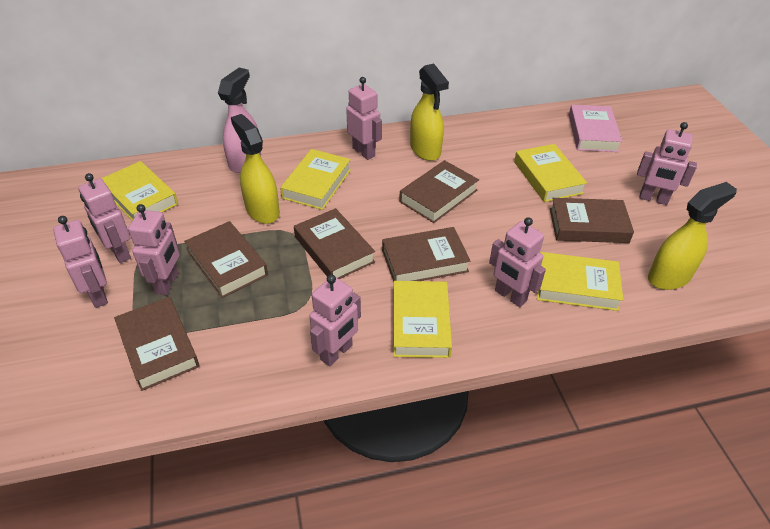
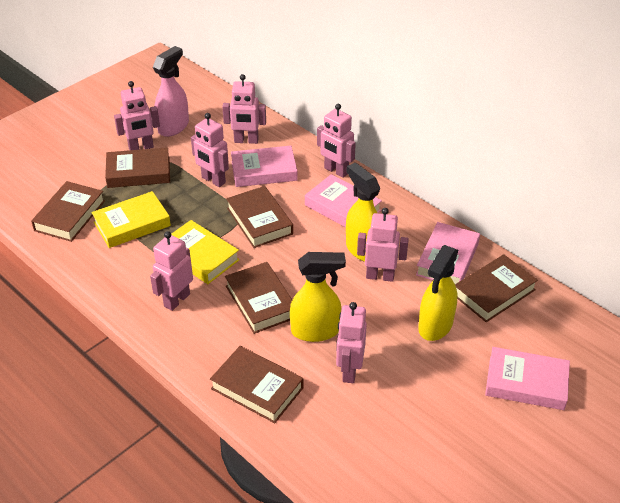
pink book: [569,105,622,152] = 1 -> [231,146,298,187] [305,174,382,227] [416,222,480,284] [485,347,570,410] = 4
yellow book: [101,161,178,220] [280,149,351,210] [393,281,452,358] [514,144,587,202] [537,252,623,311] = 5 -> [92,191,171,248] [171,220,240,284] = 2

